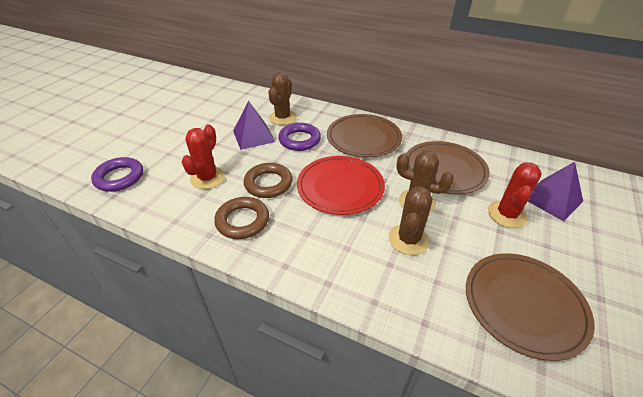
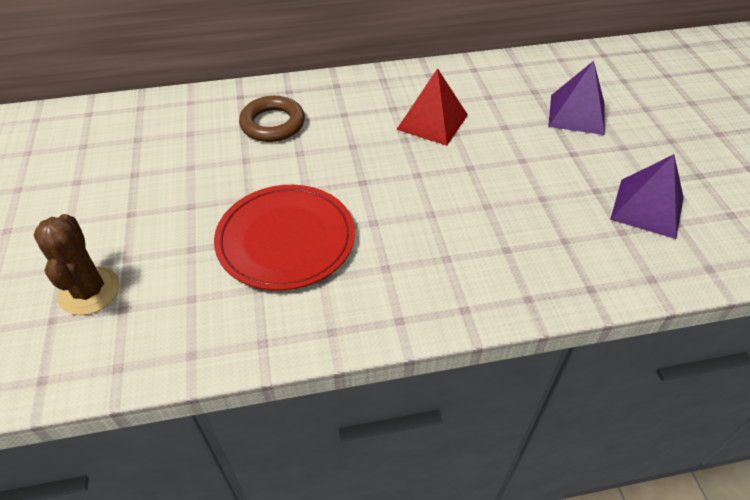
brown cactus: [268,72,297,125] [389,186,432,255] [396,151,454,213] = 3 -> [34,214,120,315] = 1
brown plate: [327,114,402,158] [406,141,490,194] [466,253,595,361] = 3 -> none = 0
brown ring: [214,197,269,239] [243,163,292,198] = 2 -> [239,96,305,142] = 1
purple ring: [91,157,143,192] [278,123,321,151] = 2 -> none = 0
red cactus: [182,124,225,189] [488,163,542,228] = 2 -> none = 0
red pyramid: none = 0 -> [396,68,468,146] = 1

